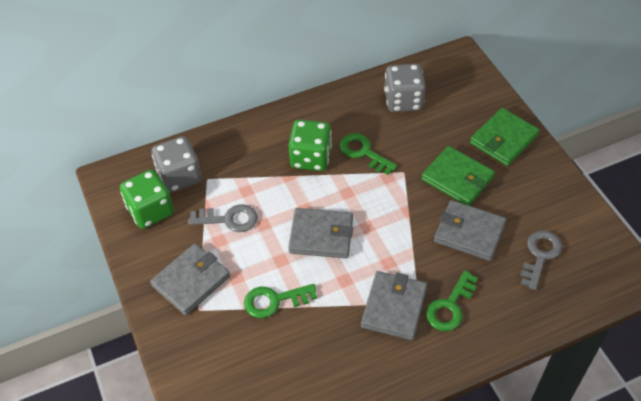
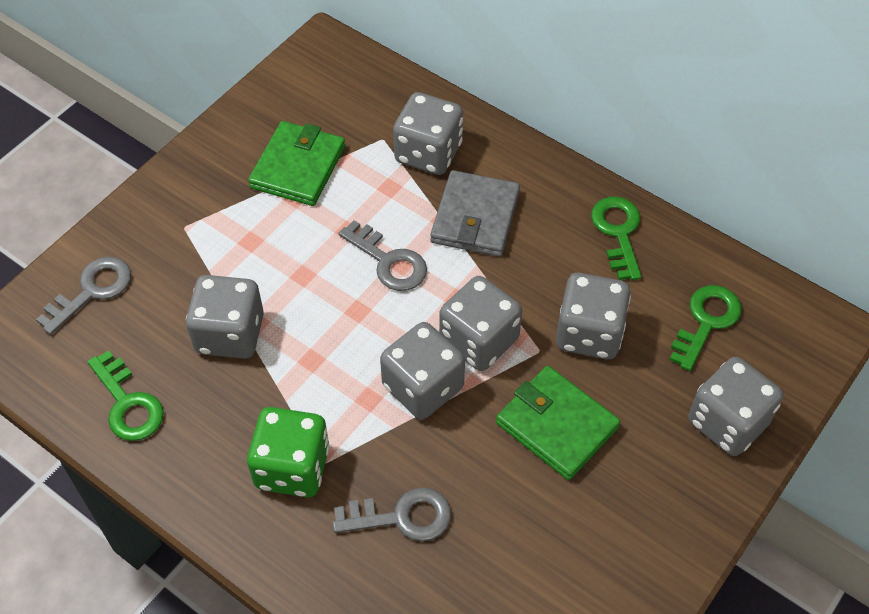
green dice: [120,169,174,229] [289,120,332,171] = 2 -> [247,407,330,497] = 1
grey dice: [152,136,202,193] [384,63,426,112] = 2 -> [186,275,264,359] [380,322,465,419] [393,92,463,175] [439,276,522,371] [556,273,631,359] [688,357,783,456] = 6
grey key: [188,204,258,232] [520,230,562,290] = 2 -> [36,257,131,335] [333,488,451,541] [338,220,427,291] = 3
grey wallet: [150,243,230,315] [288,208,353,258] [361,271,427,340] [434,200,506,261] = 4 -> [430,170,520,257] = 1

